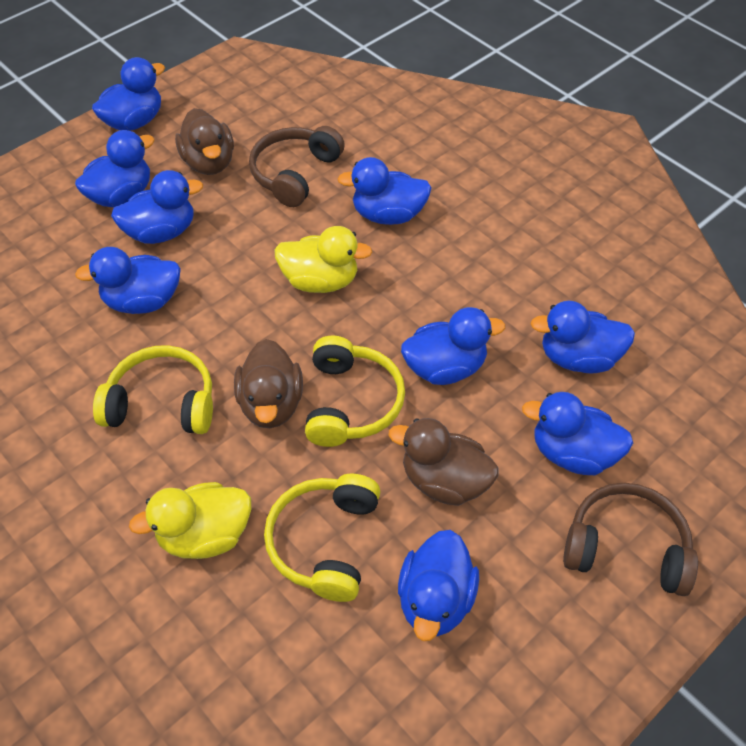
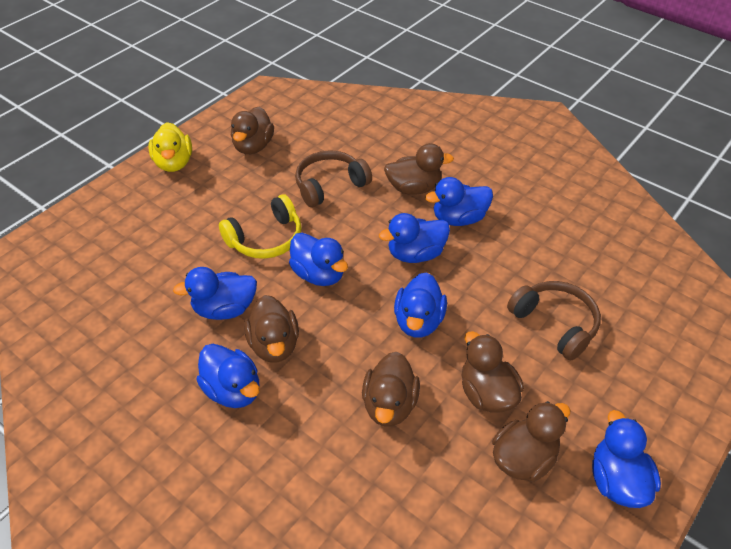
blue duck: [75,130,155,207] [75,247,181,314] [92,57,165,131] [111,170,203,244] [337,157,432,225] [398,530,479,641] [401,307,506,385] [522,392,633,475] [530,301,635,373] = 9 -> [173,267,257,320] [196,344,260,408] [289,233,348,286] [379,213,450,263] [394,272,447,337] [425,177,493,226] [592,410,661,508] = 7
brown duck: [175,108,234,175] [234,339,303,428] [389,418,498,506] = 3 -> [231,107,274,154] [244,295,299,363] [362,352,420,427] [384,143,454,195] [462,331,524,413] [492,401,570,482] = 6
yellow duck: [129,482,251,559] [274,226,372,293] = 2 -> [148,122,192,172] = 1
yellow headphones: [93,345,213,434] [264,474,380,602] [305,335,405,447] = 3 -> [219,194,302,259] = 1

